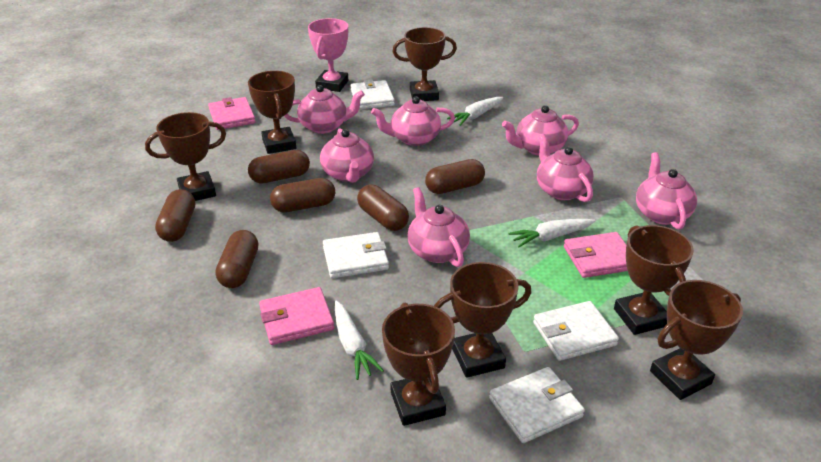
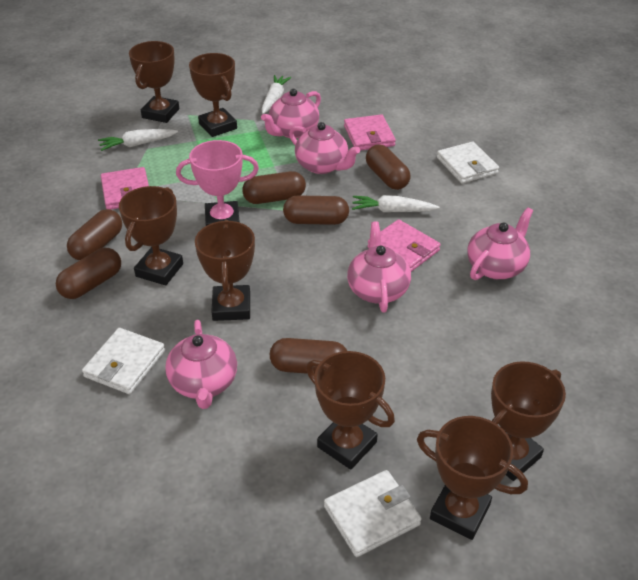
pink teapot: [284,85,365,134] [320,128,374,183] [371,96,455,146] [407,187,470,267] [502,105,579,156] [537,134,594,202] [636,152,697,230] = 7 -> [165,320,237,409] [261,89,321,139] [289,122,360,174] [347,222,411,312] [467,207,533,280] = 5
white wallet: [323,232,389,278] [351,80,395,110] [489,367,585,443] [533,301,619,361] = 4 -> [82,328,165,394] [324,470,422,557] [437,142,499,183] = 3

